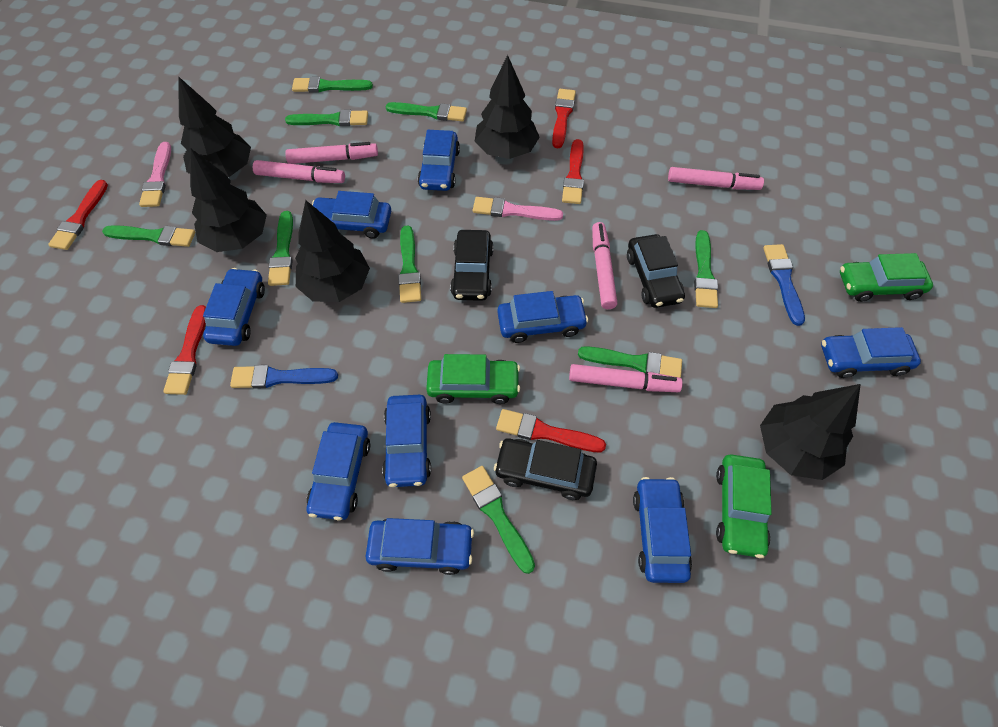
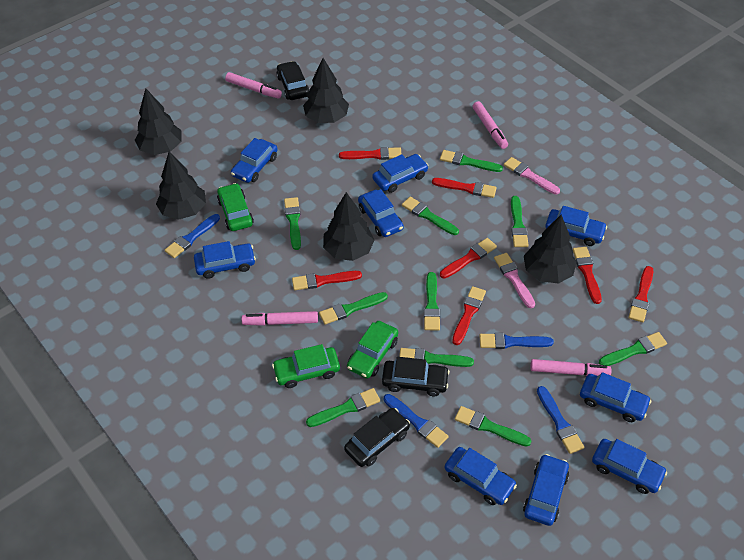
blue brush: [230,365,338,389] [763,244,805,326] = 2 -> [165,214,220,258] [384,394,449,448] [479,333,554,349] [537,386,584,454] = 4
green brush: [102,225,195,247] [268,211,293,286] [285,110,368,126] [292,77,373,92] [385,102,467,122] [398,226,421,303] [462,466,535,574] [578,346,682,378] [694,230,718,308] = 9 -> [284,197,301,250] [306,388,380,427] [319,292,388,325] [399,348,474,367] [402,197,459,235] [424,272,440,331] [440,150,503,172] [455,406,531,447] [511,196,529,247] [599,332,667,366] = 10
pink marker: [253,160,345,183] [285,142,378,164] [569,364,683,392] [592,222,617,309] [668,167,764,190] = 5 -> [225,72,282,98] [242,311,318,326] [473,101,508,149] [531,359,612,376] = 4
red brush: [48,180,108,250] [163,305,206,395] [496,409,606,452] [552,89,576,148] [562,139,584,204] = 5 -> [292,271,362,290] [339,147,401,160] [432,178,497,198] [440,238,497,279] [452,286,486,345] [573,247,602,304] [629,266,653,322] = 7

